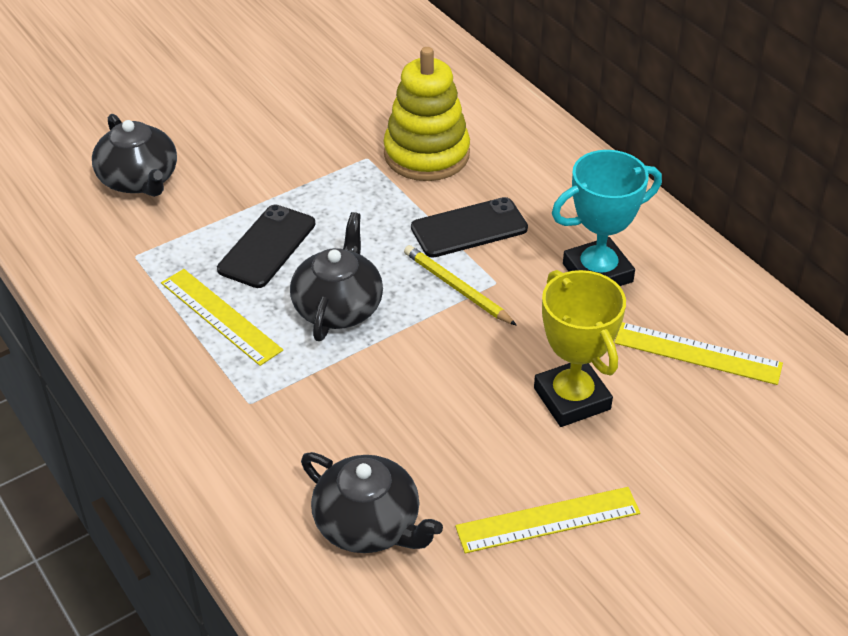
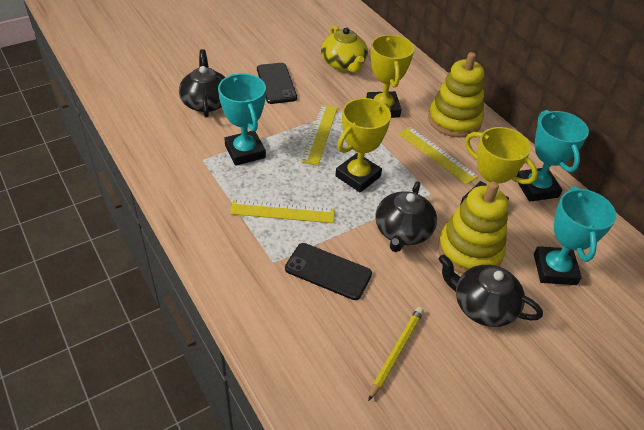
turquoise trophy: [552,150,662,286] = 1 -> [218,74,266,166] [517,110,589,202] [534,186,616,285] = 3
yellow stacking toy: [383,47,470,181] = 1 -> [428,52,484,138] [438,181,508,274] = 2
yellow teapot: none = 0 -> [321,25,368,73] = 1
yellow trophy: [534,270,626,427] = 1 -> [335,98,391,193] [366,35,414,118] [460,127,538,206] = 3

